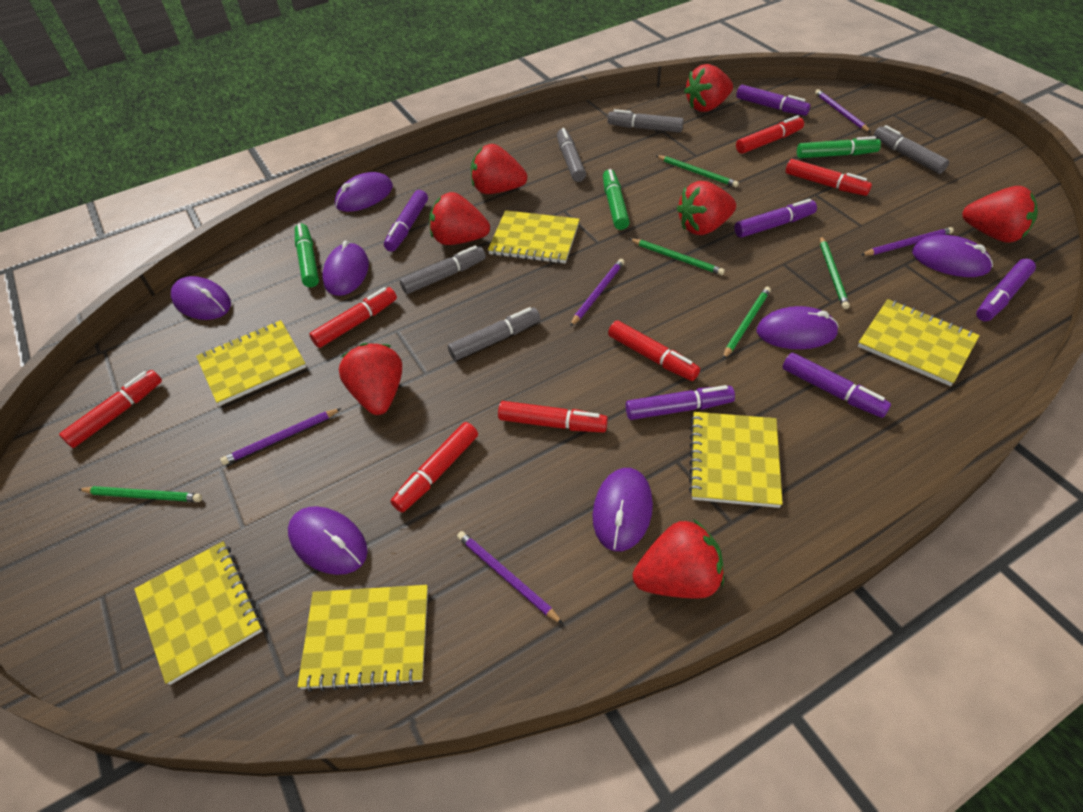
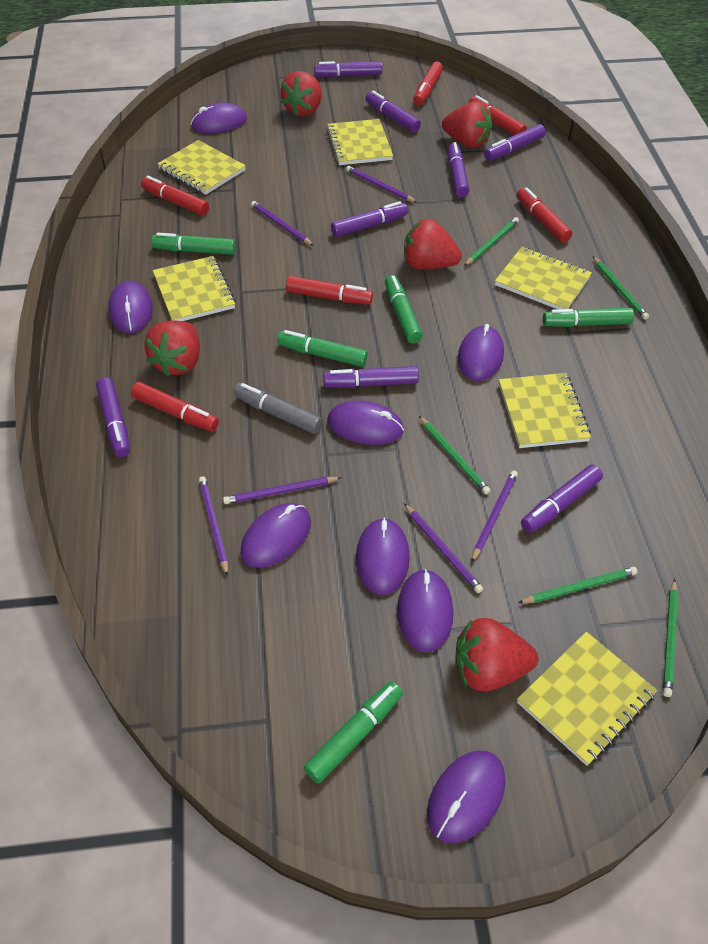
green marker: [295,223,319,287] [603,169,630,230] [797,136,881,158] = 3 -> [151,233,236,255] [277,330,368,367] [304,681,403,784] [385,275,423,344] [543,307,634,327] = 5
grey marker: [400,245,486,294] [448,307,540,361] [557,128,586,182] [607,109,684,133] [874,125,949,174] = 5 -> [233,383,323,434] = 1
purple marker: [384,190,428,252] [626,385,735,420] [734,199,817,238] [736,85,810,116] [782,353,891,418] [976,259,1036,321] = 6 -> [96,377,130,457] [314,61,382,77] [323,366,419,388] [331,201,408,237] [365,91,421,133] [448,142,469,197] [484,124,546,161] [521,464,603,533] = 8
purple mouse: [171,276,231,320] [288,506,368,575] [323,240,369,296] [335,172,393,212] [592,468,653,551] [757,306,838,349] [912,235,993,277] = 7 -> [108,281,153,333] [191,102,247,133] [240,503,311,568] [327,400,404,445] [356,517,410,595] [397,569,453,652] [427,750,506,843] [458,324,504,381] = 8
purple pencil: [220,408,342,465] [457,531,563,624] [570,259,624,326] [815,89,871,132] [861,227,954,256] = 5 -> [199,476,228,576] [223,477,342,504] [251,201,314,246] [346,166,417,202] [404,503,483,593] [471,470,518,563] = 6
red marker: [59,370,162,448] [309,287,397,348] [391,422,478,513] [498,401,608,433] [608,321,700,381] [736,115,804,154] [786,159,872,196] = 7 -> [131,382,219,431] [141,176,209,216] [286,276,373,305] [413,61,443,105] [468,95,527,135] [517,187,572,243] = 6
red strawberry: [339,343,402,415] [429,192,490,245] [471,144,527,194] [633,519,724,598] [677,181,736,235] [684,64,733,112] [962,186,1038,243] = 7 -> [144,321,200,377] [280,71,322,116] [404,219,462,269] [442,101,492,148] [455,618,538,692] = 5

